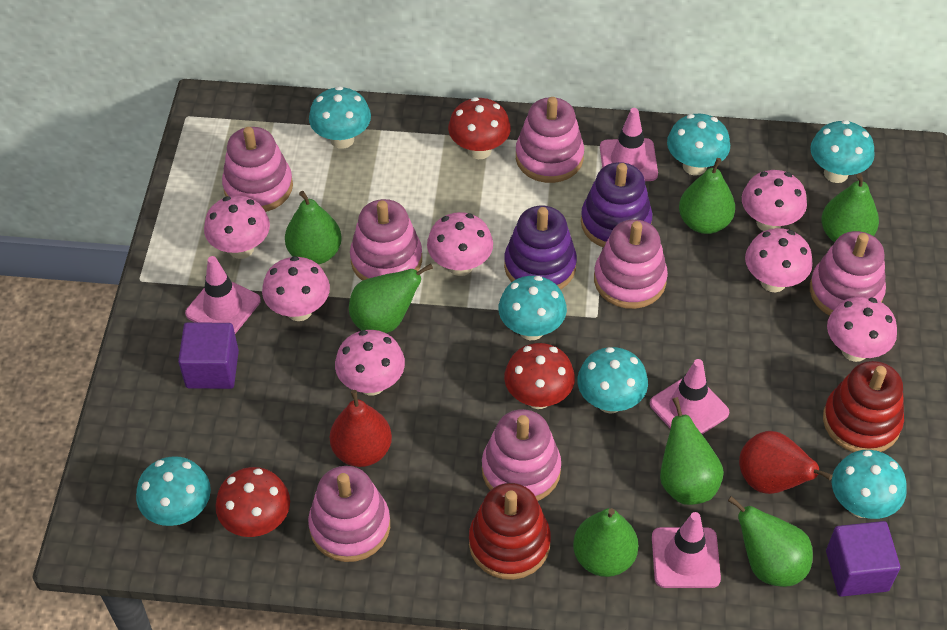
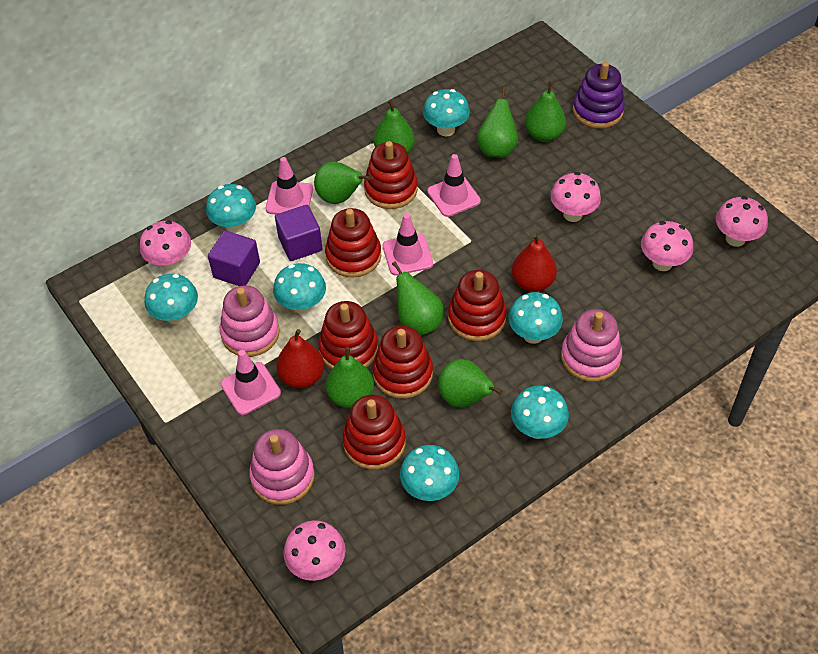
pink mushroom: [204,195,270,259] [262,256,330,321] [335,330,405,395] [427,212,493,276] [742,170,807,231] [745,228,813,292] [827,296,897,362] = 7 -> [140,221,191,270] [283,520,346,581] [550,172,601,222] [641,221,693,271] [716,196,768,247] = 5
pink stacking toy: [222,127,293,212] [308,466,390,562] [350,199,422,281] [482,409,561,501] [516,97,584,183] [594,219,668,309] [810,231,886,316] = 7 -> [220,285,280,357] [249,429,315,505] [561,309,622,382] = 3
purple stacking toy: [504,206,577,290] [581,162,652,248] = 2 -> [573,62,625,129] = 1
red mushroom: [215,467,290,537] [448,97,511,159] [504,343,575,409] = 3 -> none = 0
red stacking toy: [469,483,551,580] [823,361,904,452] = 2 -> [318,301,378,369] [325,208,381,278] [343,395,406,470] [364,141,418,209] [372,326,433,399] [448,270,507,341] = 6

